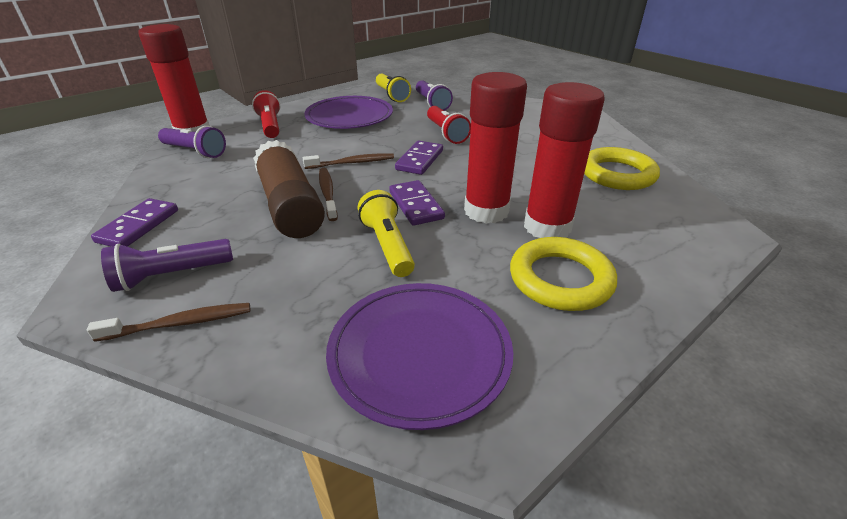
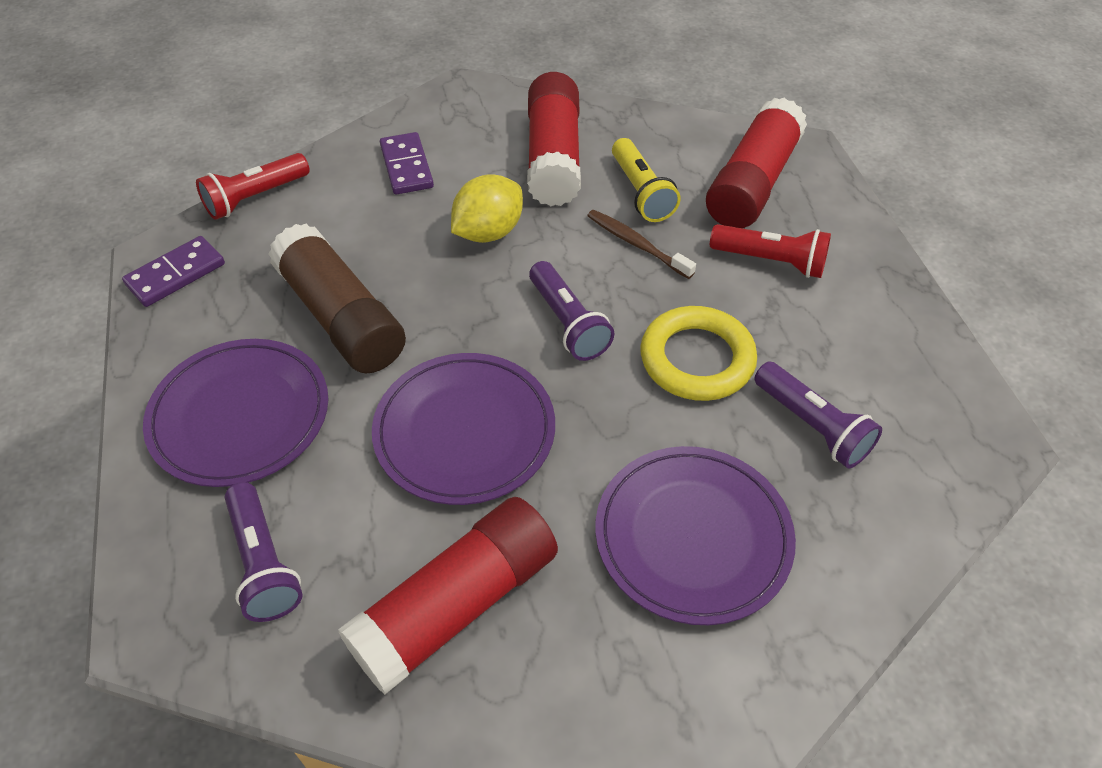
brown toothbrush: [87,303,250,342] [303,153,394,169] [319,168,338,221] = 3 -> [587,210,696,279] = 1
purple domino: [91,198,178,247] [389,180,445,226] [395,141,443,175] = 3 -> [122,236,225,307] [380,132,434,195] = 2
purple plate: [304,96,393,129] [326,283,513,430] = 2 -> [143,339,328,487] [372,353,555,505] [595,446,796,625] = 3
yellow flashlight: [358,190,415,277] [376,74,411,102] = 2 -> [612,138,681,222] = 1
yellow lemon: none = 0 -> [451,174,523,243] = 1
yellow ring: [510,237,617,311] [584,147,660,190] = 2 -> [640,306,757,401] = 1

